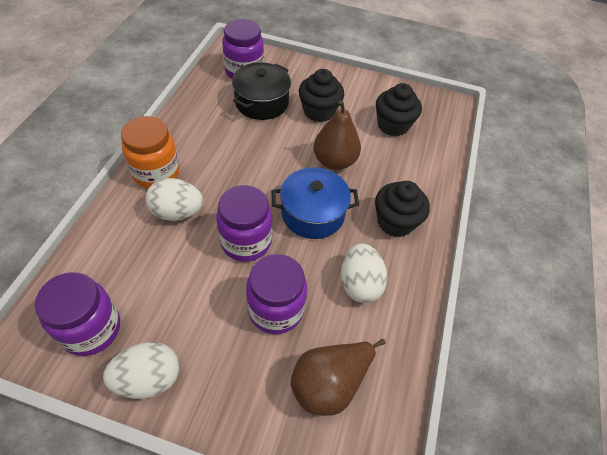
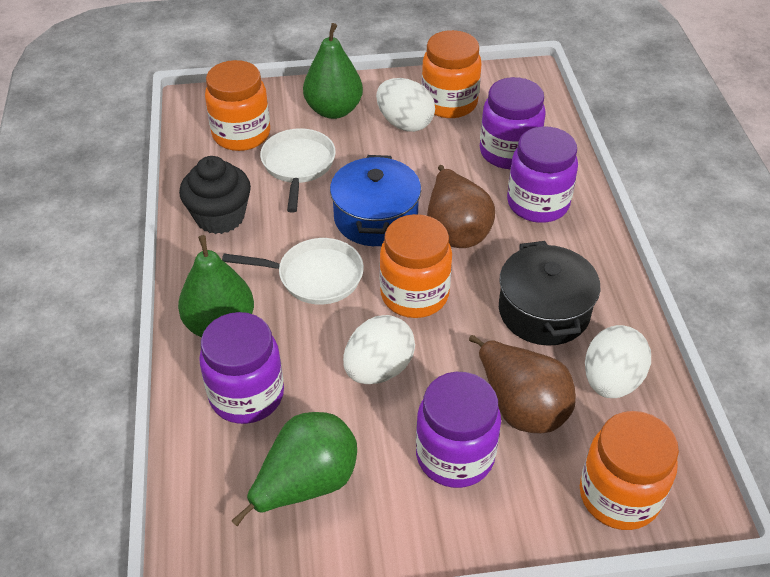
black cupcake: [299,69,344,122] [375,181,430,237] [376,83,422,136] = 3 -> [179,156,251,234] = 1
green pear: none = 0 -> [178,235,254,337] [232,412,357,526] [303,23,363,119] = 3
orange jar: [121,116,180,188] = 1 -> [205,60,270,151] [380,214,452,318] [421,30,482,118] [580,411,679,530] = 4
white pan: none = 0 -> [222,238,364,305] [260,128,336,213] = 2

